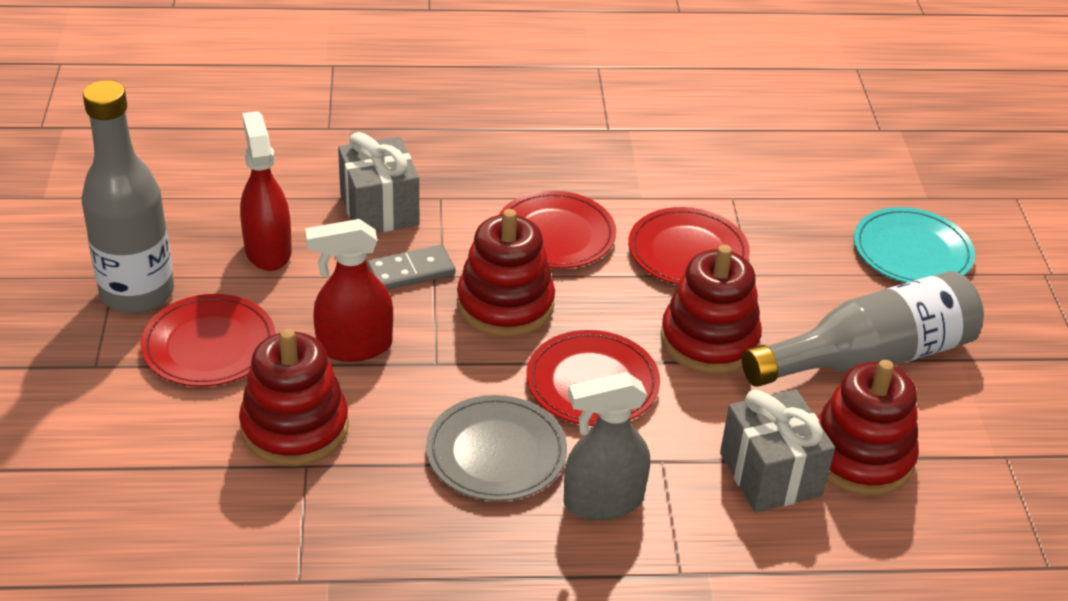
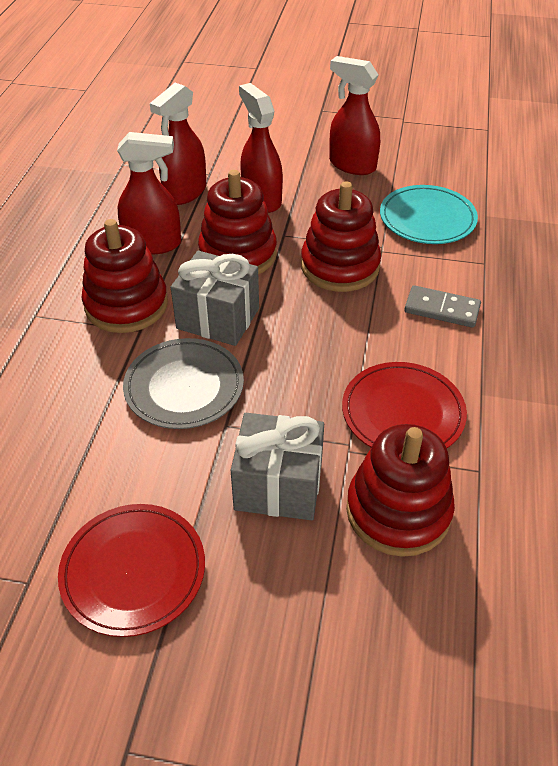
grey bottle: [82,80,174,313] [742,271,984,387] = 2 -> none = 0
grey spray bottle: [564,372,650,520] = 1 -> none = 0
red plate: [140,294,276,387] [499,191,616,269] [526,330,660,426] [628,207,750,285] = 4 -> [58,504,205,637] [342,362,467,448] = 2
red spray bottle: [240,111,292,271] [305,219,393,362] = 2 -> [117,132,181,255] [150,83,206,205] [239,83,283,213] [329,56,380,175] = 4

